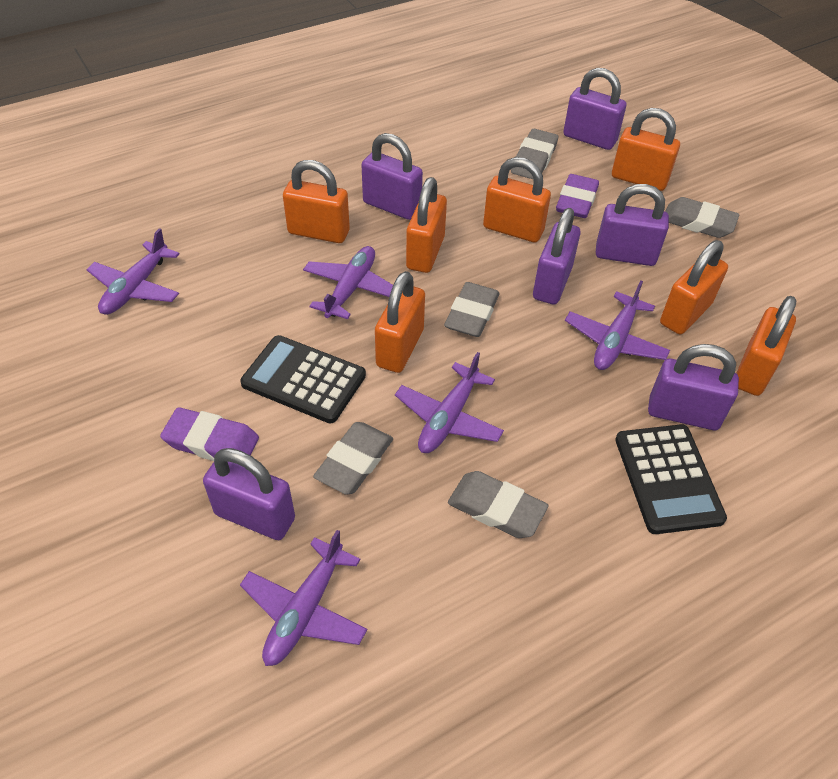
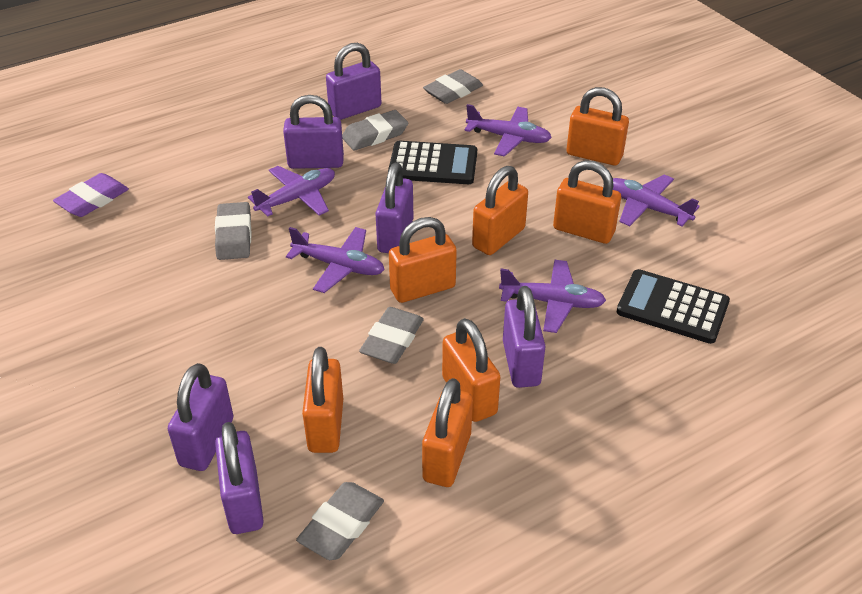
purple eraser: [160,407,259,461] [556,174,599,218] = 2 -> [53,173,129,217] = 1

